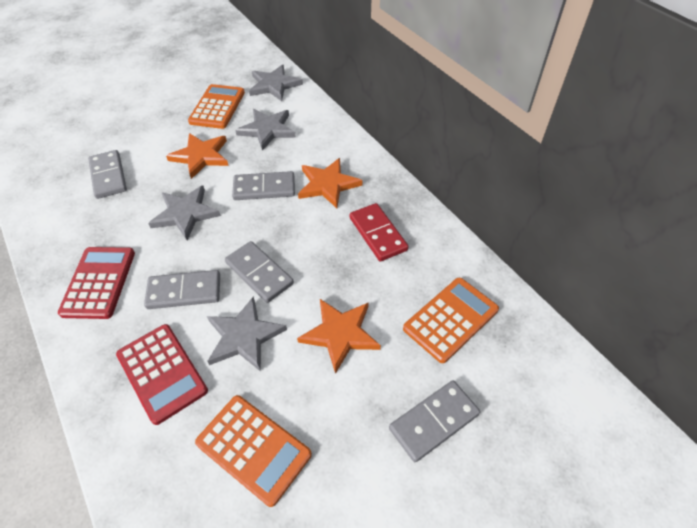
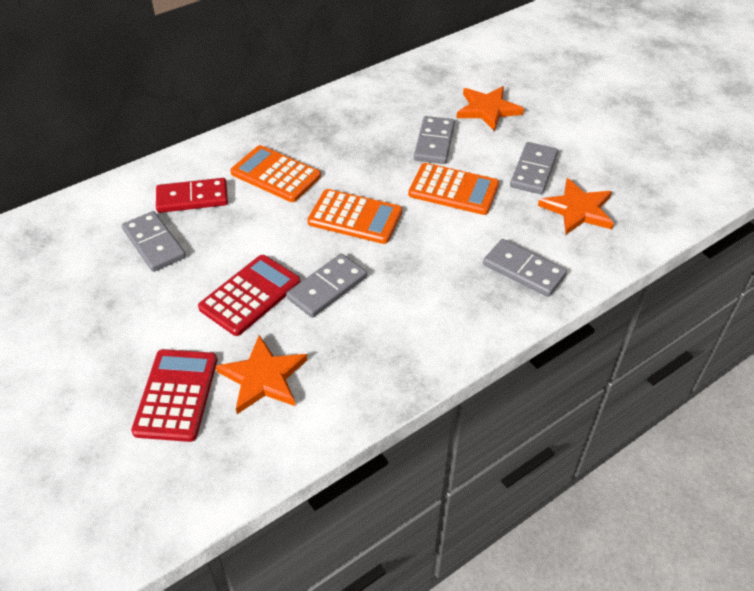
grey star: [148,185,221,240] [207,296,287,372] [235,109,296,151] [249,65,303,101] = 4 -> none = 0

